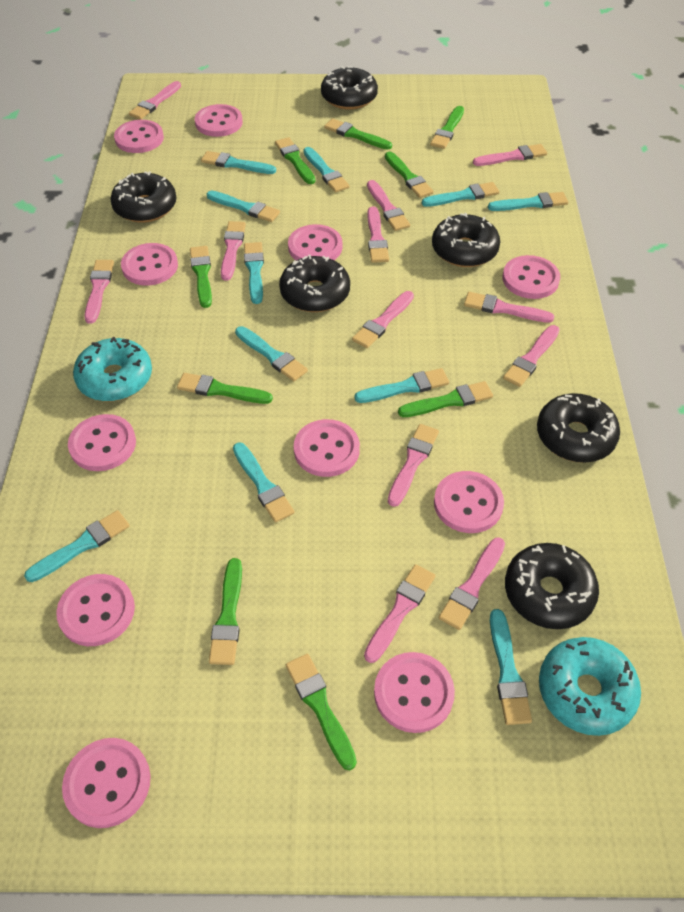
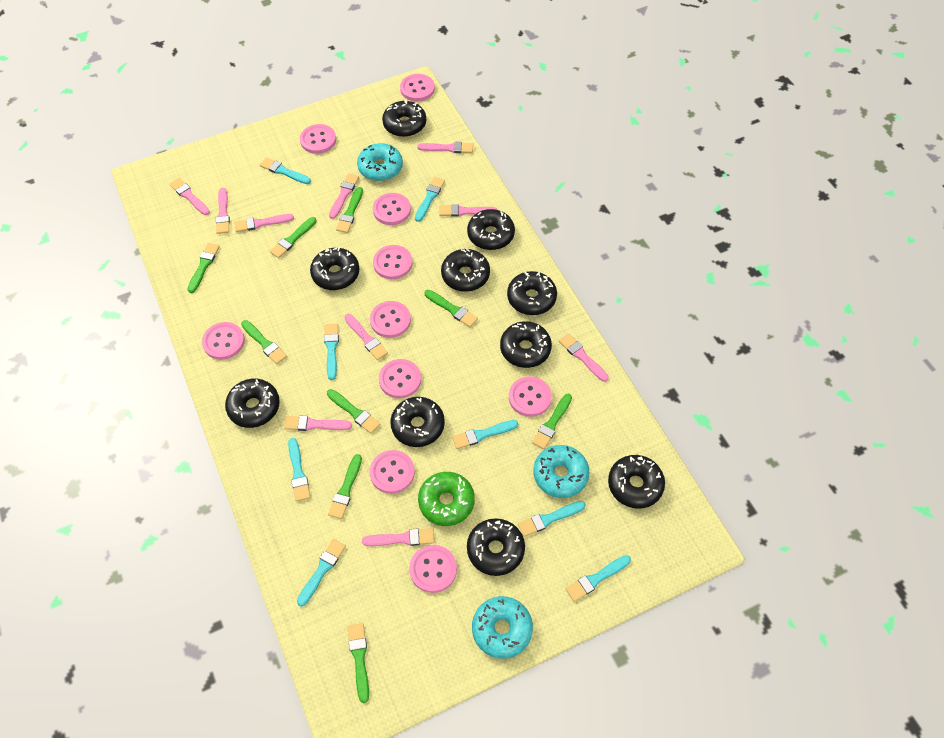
black donut: [110,171,177,223] [279,255,350,312] [321,66,378,110] [432,213,500,267] [505,543,599,629] [537,393,620,463] = 6 -> [225,379,280,428] [310,247,359,290] [382,100,426,137] [390,397,445,447] [441,249,490,292] [467,209,515,250] [467,518,525,576] [500,321,552,368] [507,271,557,315] [608,455,665,509] = 10
green donut: none = 0 -> [418,472,475,526] = 1
pink brush: [84,260,114,324] [129,81,181,120] [221,221,246,281] [352,291,414,348] [364,564,435,663] [367,180,410,231] [368,206,389,263] [388,424,439,507] [439,537,505,630] [464,292,554,323] [473,144,547,166] [503,325,560,387] = 12 -> [170,178,210,215] [216,188,230,234] [234,214,294,232] [284,416,352,431] [329,173,359,219] [344,314,388,360] [362,528,434,546] [417,142,473,153] [439,204,498,217] [559,333,609,382] = 10
pink button: [56,574,135,646] [62,738,151,828] [68,414,136,471] [114,120,164,153] [121,243,178,286] [195,104,243,137] [288,224,343,260] [294,419,360,477] [374,652,455,733] [434,471,504,533] [503,255,560,299] = 11 -> [202,322,245,360] [300,124,336,154] [369,450,415,494] [370,301,411,338] [373,193,411,225] [373,245,413,279] [379,359,421,398] [400,74,435,101] [409,545,457,593] [509,376,552,417] = 10
turquoise brush: [24,510,130,582] [201,151,276,174] [207,191,280,222] [233,442,295,523] [235,326,308,381] [244,242,264,304] [303,147,349,192] [354,368,449,403] [422,182,499,207] [488,192,568,211] [490,609,532,725] = 11 -> [260,157,311,184] [288,438,310,502] [297,539,346,606] [324,324,339,380] [415,177,445,222] [452,420,518,449] [518,501,586,537] [566,555,631,602] = 8
turquoise donut: [73,337,152,402] [539,637,641,736] = 2 -> [357,143,403,181] [472,596,533,659] [533,445,589,498] = 3

